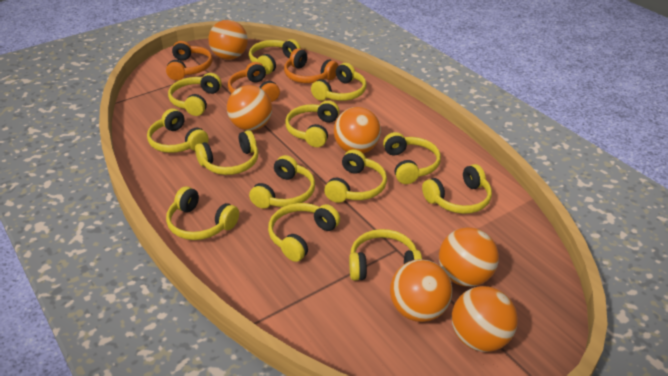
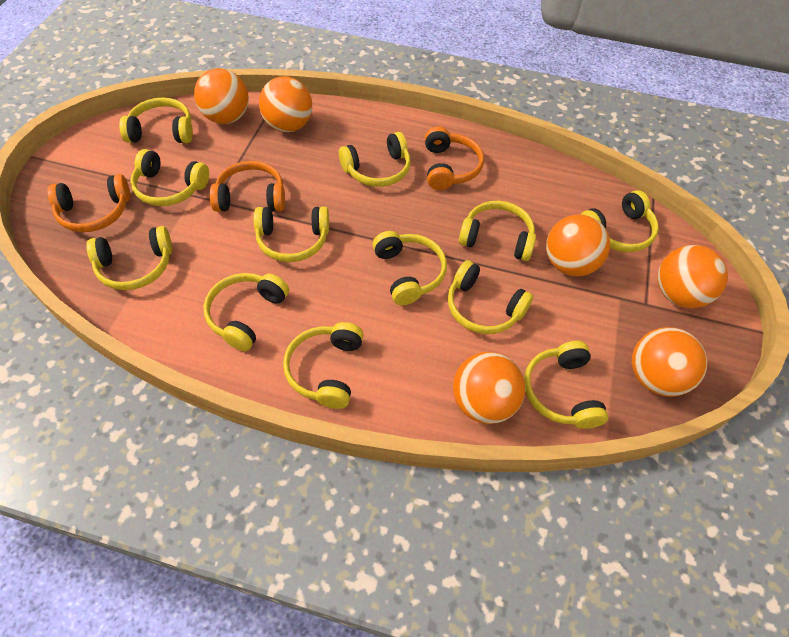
yellow headphones: [147,109,209,153] [166,186,239,240] [168,73,222,116] [195,130,258,175] [249,39,301,74] [249,155,315,209] [268,203,340,262] [285,100,340,147] [311,63,366,101] [324,149,387,203] [349,229,422,281] [383,132,441,184] [422,164,492,214] = 13 -> [86,226,172,290] [119,98,193,143] [130,149,209,206] [204,273,289,352] [254,206,329,262] [283,322,364,409] [339,132,411,187] [373,231,447,305] [448,260,533,334] [459,201,536,261] [524,341,608,429] [580,190,659,252] = 12

